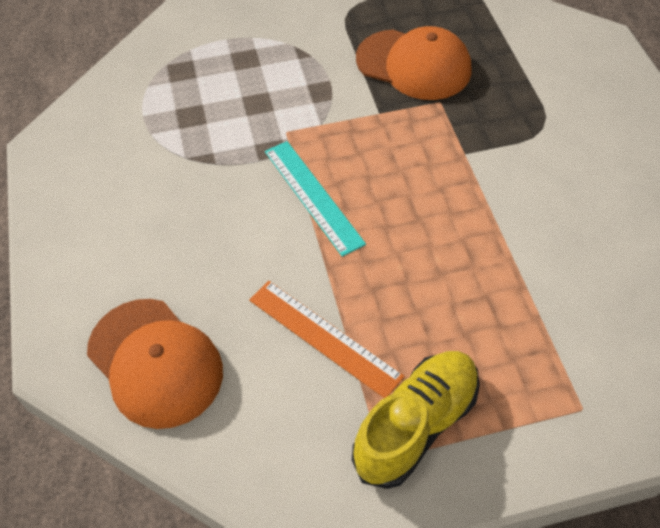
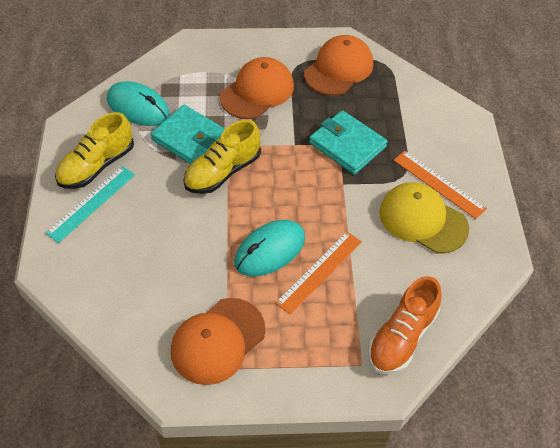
orange cap: [87,299,223,429] [356,26,471,100] = 2 -> [171,298,265,385] [220,57,294,119] [304,35,373,96] = 3
orange ruler: [249,281,405,398] = 1 -> [276,231,362,315] [394,151,487,219] = 2
orange shoe: none = 0 -> [368,276,442,374] = 1
turquoise mouse: none = 0 -> [107,81,169,126] [234,220,305,276] = 2
turquoise wallet: none = 0 -> [151,105,225,164] [309,110,388,175] = 2
yellow cap: none = 0 -> [379,182,469,253] = 1
yellow shoe: [352,351,480,489] = 1 -> [55,112,134,189] [183,120,261,194] = 2

